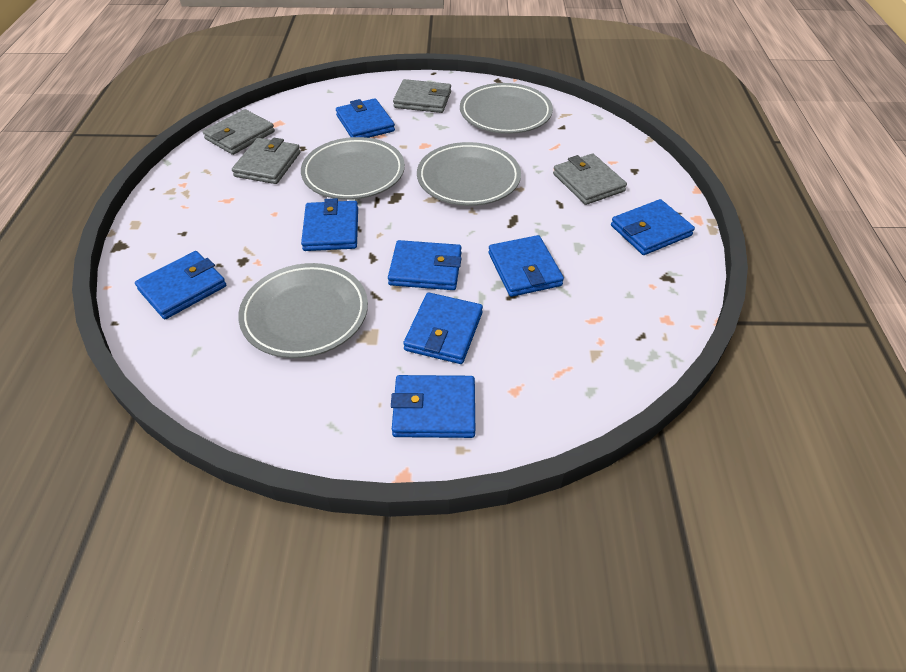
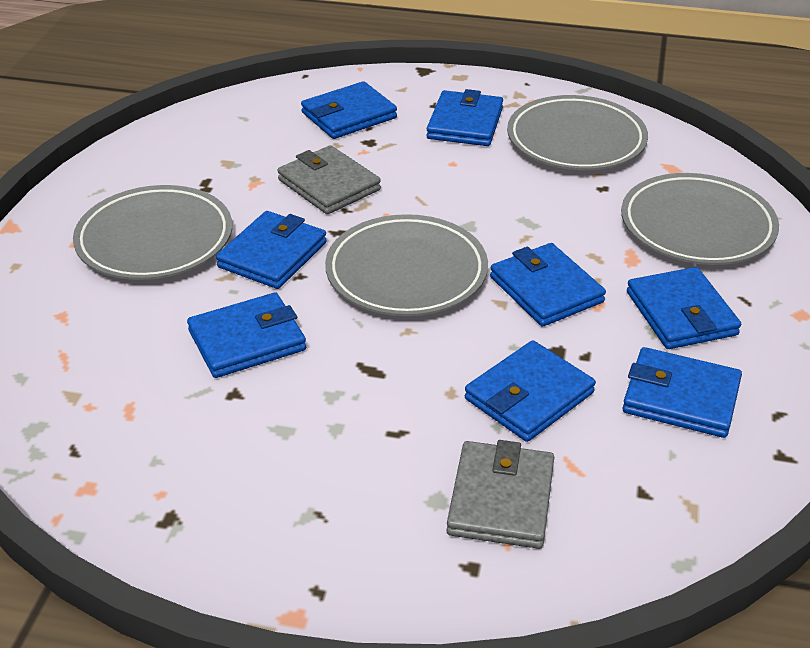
grey wallet: [203,109,275,155] [232,137,301,184] [393,79,451,113] [553,153,627,205] = 4 -> [277,145,381,214] [447,440,554,549] = 2

